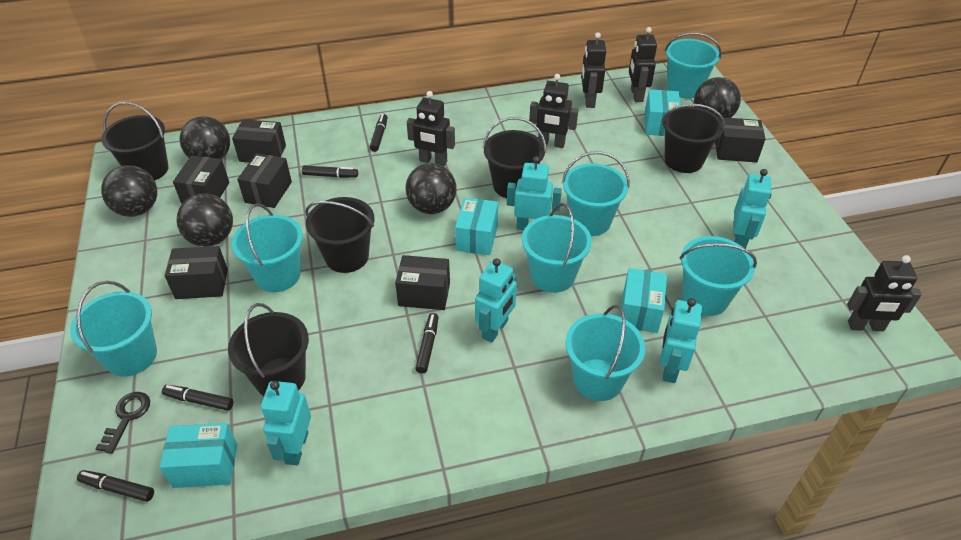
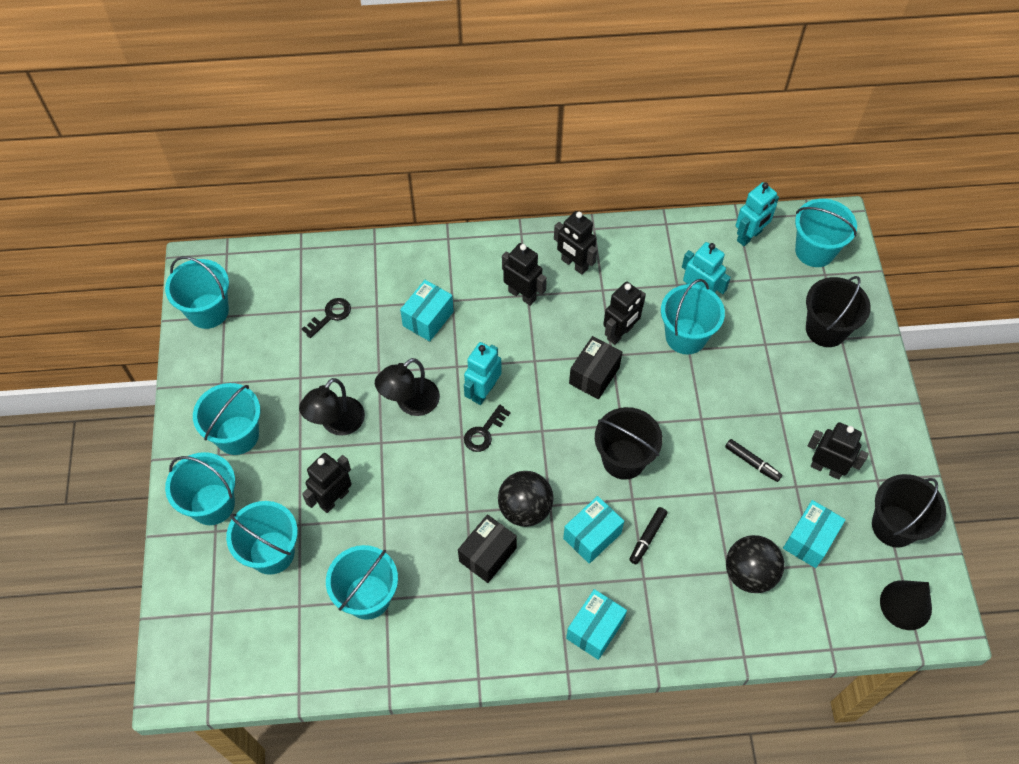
black ball: [101,165,157,217] [177,193,233,247] [180,116,230,159] [405,163,457,214] [694,77,741,120] = 5 -> [498,471,554,527] [726,535,784,593] = 2
black box: [165,246,228,299] [173,155,229,204] [232,119,286,162] [237,153,292,208] [395,255,450,310] [715,117,765,162] = 6 -> [458,514,517,583] [569,336,622,399] = 2
black bucket: [101,102,169,181] [228,303,309,396] [305,197,374,273] [483,117,546,198] [662,104,725,173] = 5 -> [595,407,663,480] [806,276,871,347] [872,474,946,548] = 3
black cone: none = 0 -> [880,580,932,630] = 1
black key: [95,392,150,454] = 1 -> [302,298,351,338] [464,405,511,452] = 2
black lamp: none = 0 -> [299,378,365,436] [375,358,440,416] = 2
black marker: [77,470,154,502] [162,385,233,411] [302,165,358,178] [370,114,388,152] [415,313,438,373] = 5 -> [629,507,668,565] [725,439,782,482] = 2
turquoise robot: [261,381,311,465] [475,258,517,343] [507,156,562,230] [660,298,702,383] [733,169,771,249] = 5 -> [464,342,502,405] [682,242,731,294] [736,182,779,246] = 3

